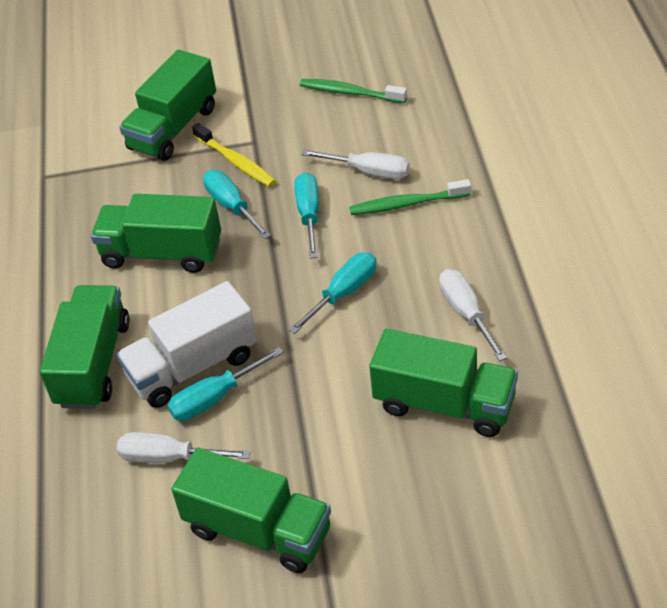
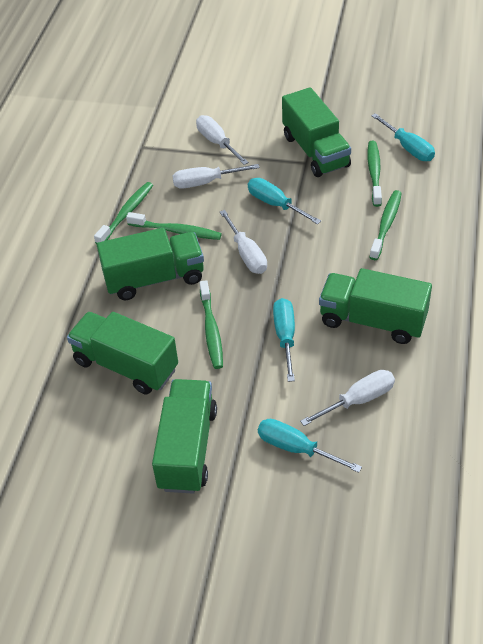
green toothbrush: [300,79,407,103] [349,179,471,215] = 2 -> [94,182,153,244] [126,212,222,240] [199,280,223,369] [367,141,382,207] [369,190,402,260] = 5
white screwdriver: [117,432,250,463] [301,150,410,179] [439,269,507,361] = 3 -> [172,164,260,188] [196,115,249,165] [220,210,267,274] [300,370,395,426] = 4
white truck: [116,281,257,408] = 1 -> none = 0
yellow toothbrush: [192,123,276,187] = 1 -> none = 0

